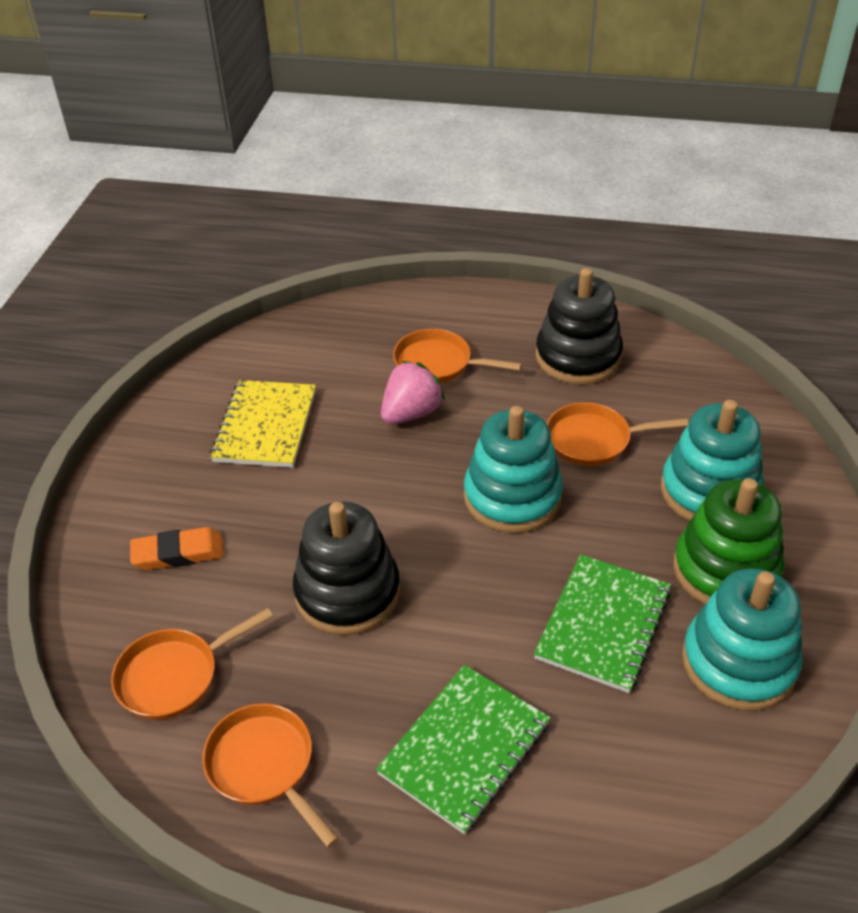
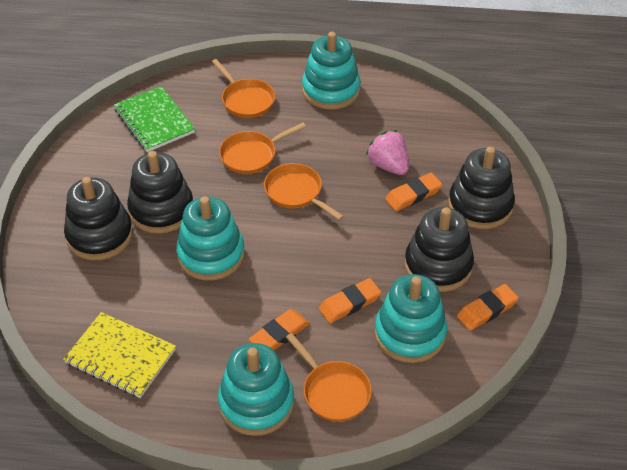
black stacking toy: [293,502,400,635] [535,268,623,385] = 2 -> [64,177,133,260] [127,151,193,234] [405,207,474,292] [448,147,515,229] = 4
green notebook: [376,665,550,834] [534,554,671,693] = 2 -> [114,86,195,152] = 1
green stacking toy: [673,478,784,605] = 1 -> none = 0
orange eraser: [130,527,224,570] = 1 -> [249,309,310,350] [319,278,381,323] [385,173,442,211] [457,284,519,331] = 4
turquoise stacking toy: [464,406,563,533] [661,400,764,521] [682,568,802,711] = 3 -> [176,196,245,281] [218,343,294,436] [302,32,361,110] [374,274,447,363] = 4

